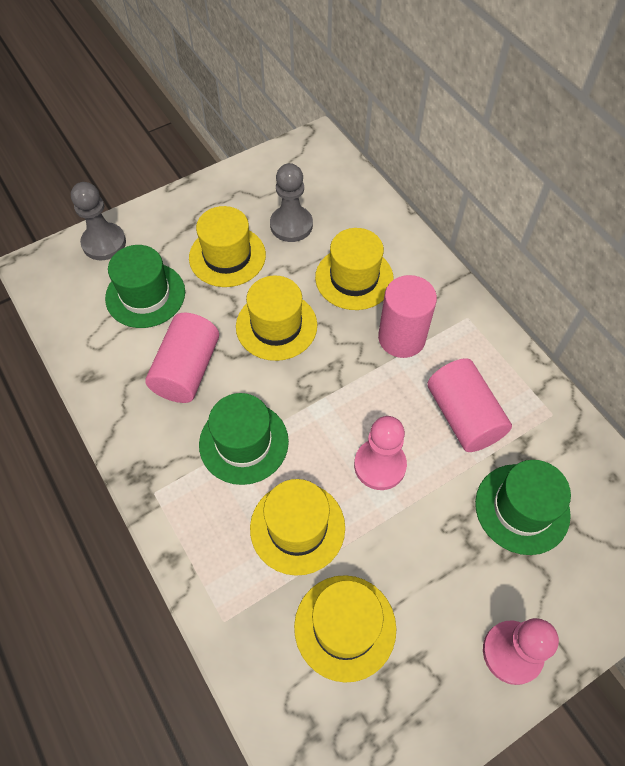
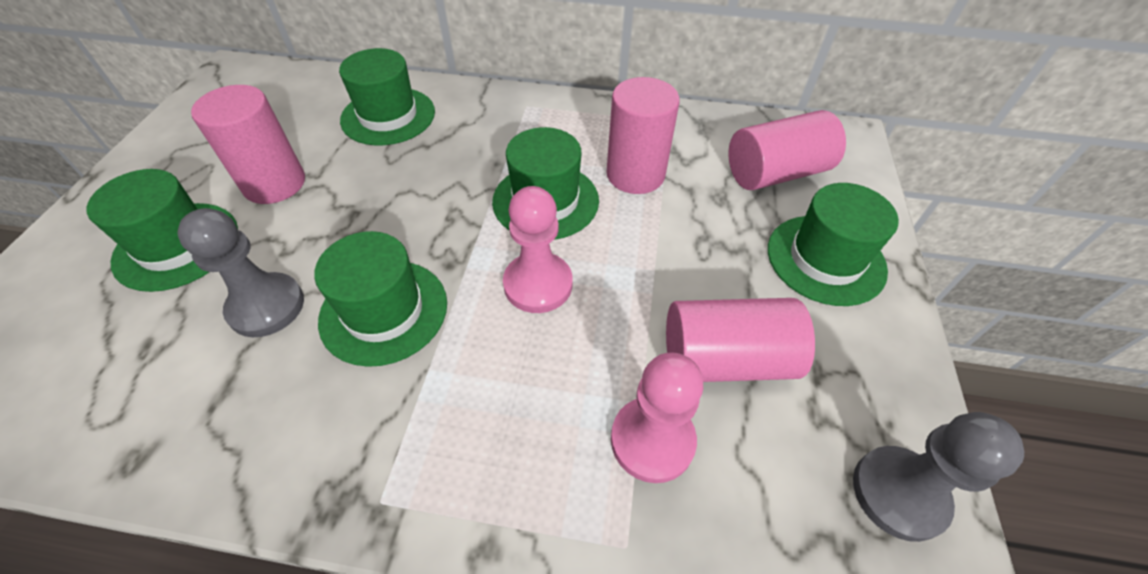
green hat: [105,245,185,328] [199,393,289,485] [475,460,571,555] = 3 -> [86,169,238,292] [314,231,447,367] [339,48,435,145] [492,127,599,240] [768,183,899,306] = 5
pink cylinder: [145,313,219,403] [378,275,437,358] [427,358,512,452] = 3 -> [191,85,305,204] [606,77,680,194] [666,298,815,382] [729,110,846,190] = 4
yellow hat: [189,206,266,287] [236,276,317,361] [250,479,345,576] [294,575,396,683] [315,228,394,310] = 5 -> none = 0

